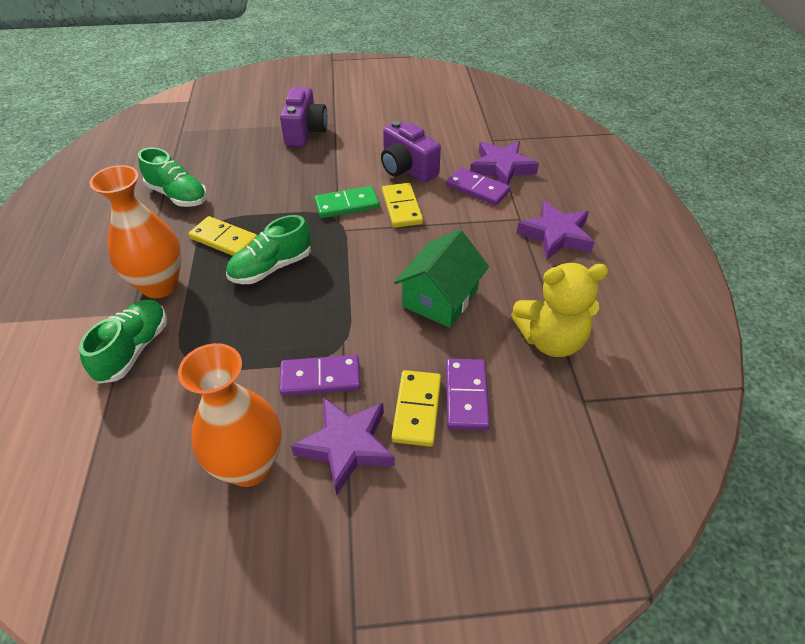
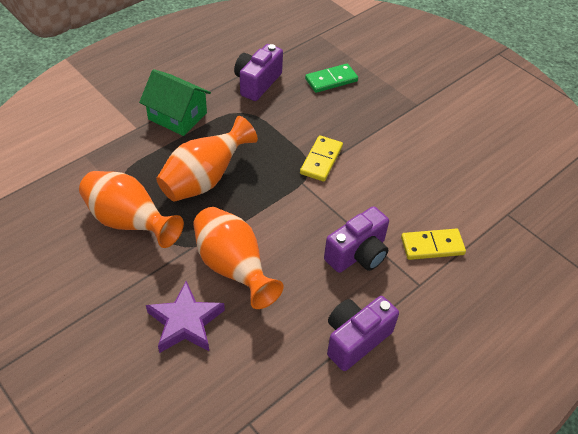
green shoe: [79,300,167,384] [138,148,207,207] [226,215,311,284] = 3 -> none = 0
orange vase: [90,165,182,298] [178,343,282,487] = 2 -> [79,171,184,248] [156,116,258,202] [193,207,283,309] = 3
purple camera: [280,87,328,147] [381,121,441,183] = 2 -> [234,44,283,101] [324,206,389,273] [327,296,399,371] = 3
purple domino: [279,355,361,396] [446,167,510,206] [446,359,490,430] = 3 -> none = 0
purple star: [291,397,395,495] [470,141,539,185] [517,201,595,260] = 3 -> [146,281,225,353] = 1
yellow domino: [188,216,258,256] [382,183,423,228] [391,370,441,447] = 3 -> [300,135,343,182] [401,229,466,260] = 2
yellow teddy bear: [511,263,609,357] = 1 -> none = 0

